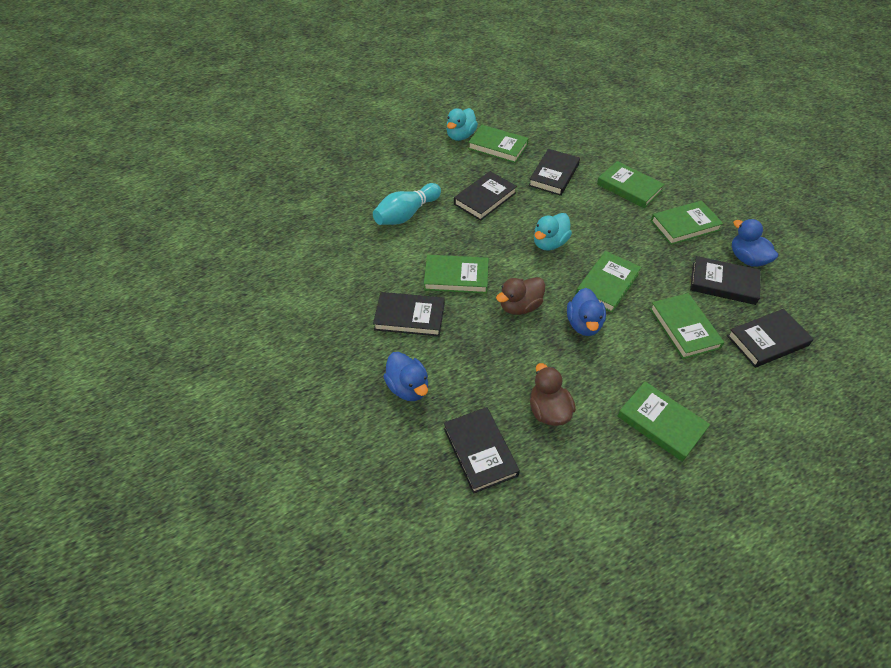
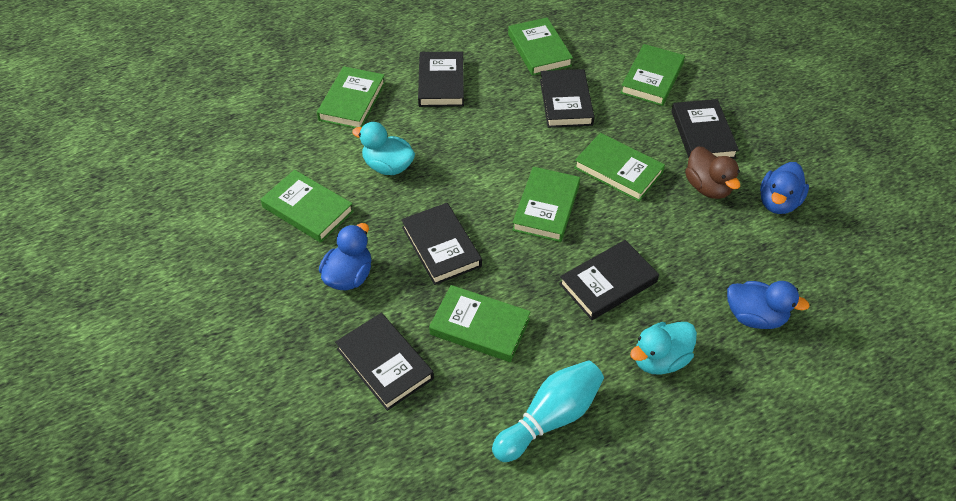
brown duck: [496,277,545,315] [530,363,576,426] = 2 -> [685,146,740,199] = 1

